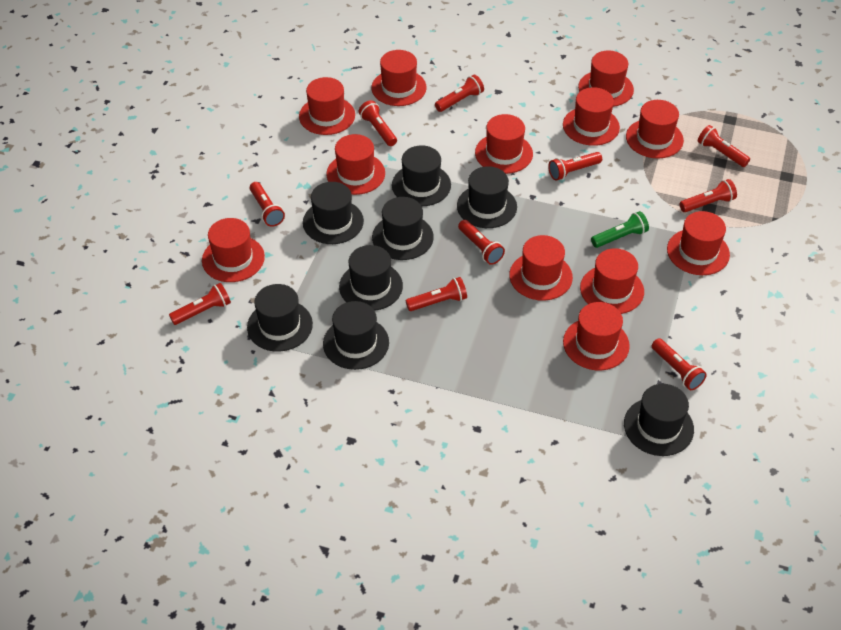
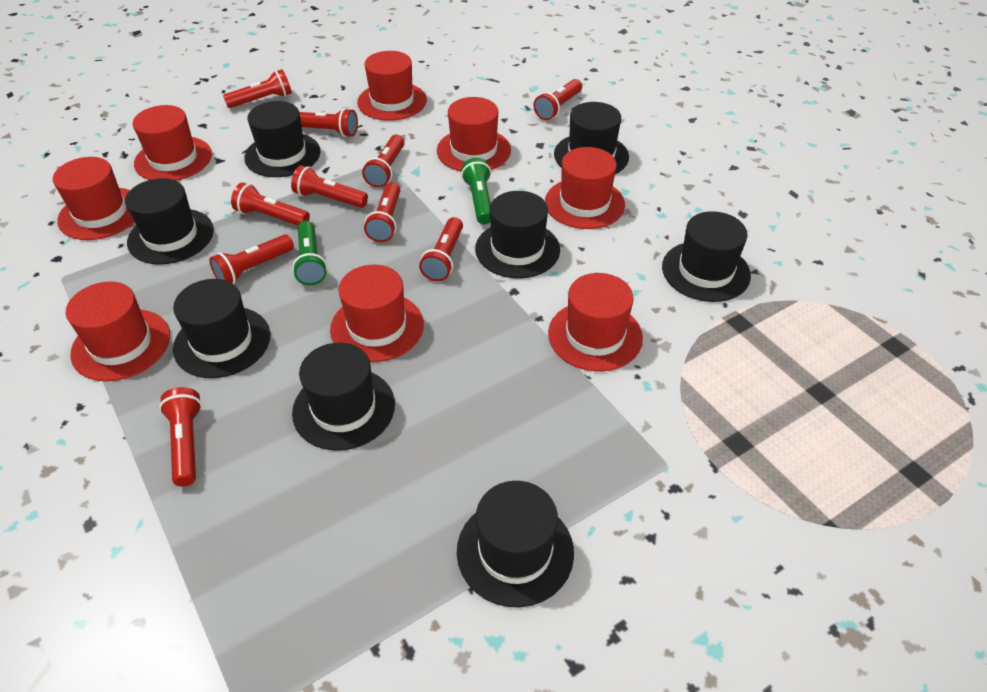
green flashlight: [591,211,649,248] = 1 -> [292,221,327,285] [461,158,491,224] = 2
red hat: [202,218,265,282] [299,77,355,135] [326,134,385,195] [371,50,427,106] [475,114,533,174] [509,235,573,301] [563,87,620,146] [563,302,630,370] [578,51,634,107] [580,248,644,314] [626,100,684,158] [667,211,730,275] = 12 -> [53,157,135,240] [66,281,170,381] [133,105,212,181] [330,265,424,362] [357,51,427,121] [437,97,511,172] [545,147,625,229] [548,273,643,371] = 8

